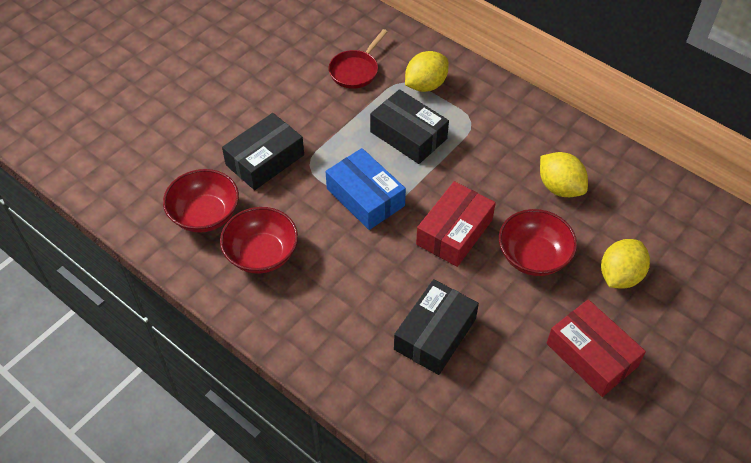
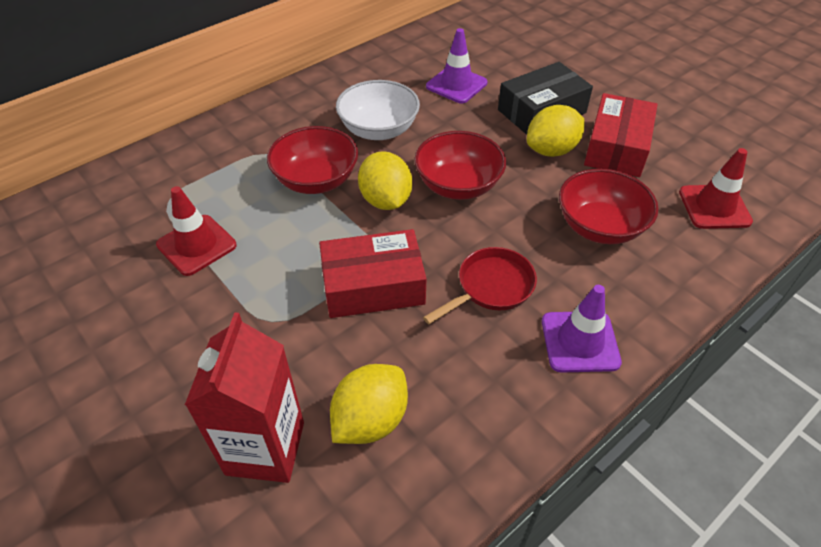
black box: [222,113,304,190] [370,89,449,164] [394,279,479,375] = 3 -> [498,62,593,135] = 1
blue box: [326,148,406,230] = 1 -> none = 0
purple traffic cone: none = 0 -> [426,28,488,103] [542,285,622,373] = 2
red carton: none = 0 -> [185,312,304,483] = 1
red traffic cone: none = 0 -> [156,186,237,276] [679,148,753,229] = 2
white bowl: none = 0 -> [336,80,420,140] = 1

